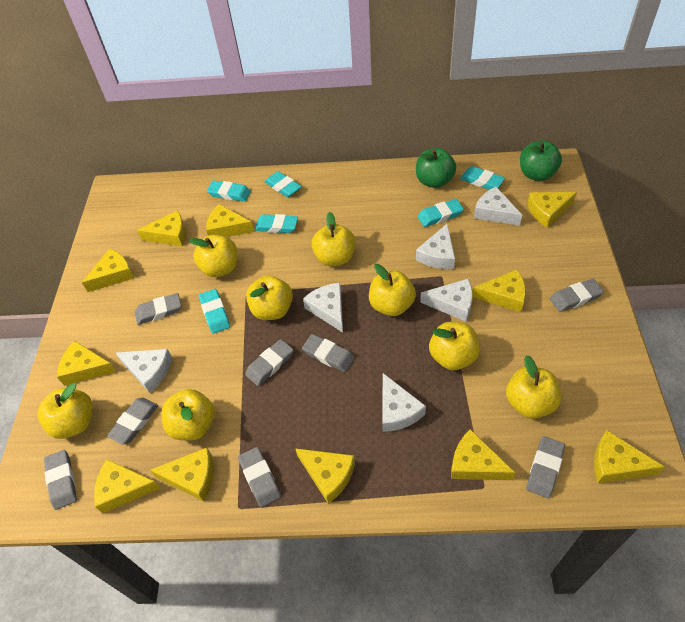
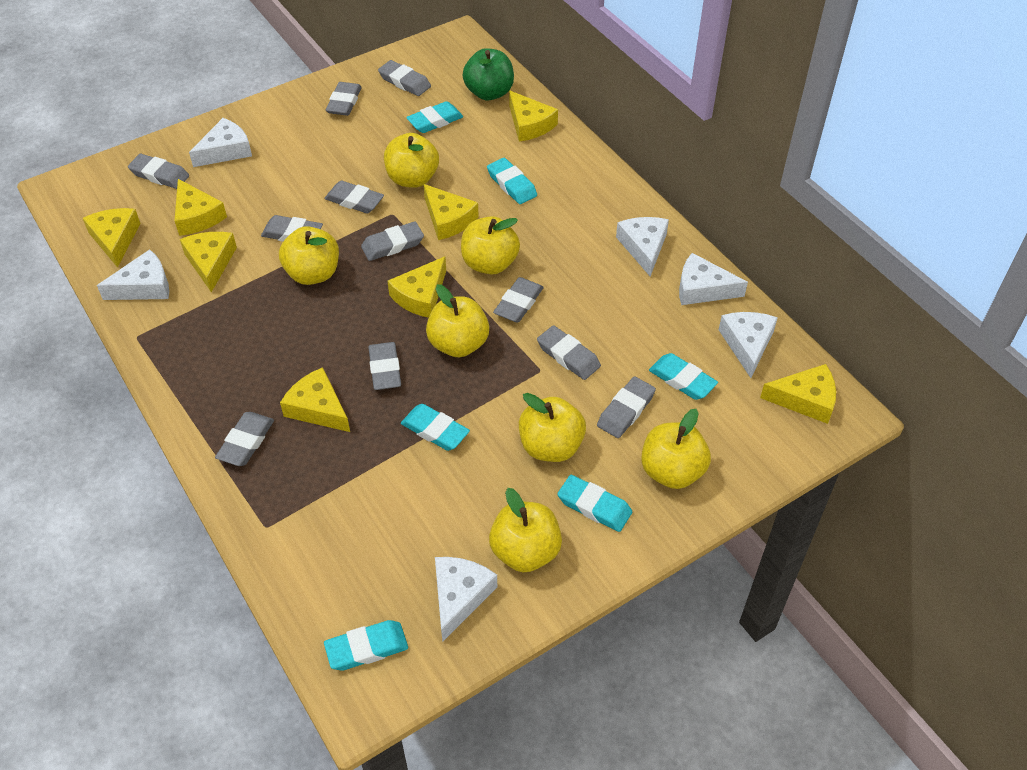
green apple: [416,148,456,188] [520,140,562,181] = 2 -> [463,48,514,101] = 1
grey eraser: [44,450,77,510] [107,397,158,445] [135,293,181,325] [238,447,281,507] [245,339,293,386] [302,334,355,372] [526,436,565,498] [550,279,604,312] = 8 -> [128,154,189,189] [215,412,274,466] [261,215,323,242] [324,180,384,213] [326,82,362,116] [361,221,424,261] [368,342,401,390] [378,60,431,96] [493,277,544,323] [537,325,601,380] [597,377,656,438] = 11
yellow apple: [38,383,93,439] [161,389,215,441] [189,235,238,277] [246,275,293,320] [312,212,355,266] [369,264,416,316] [429,322,480,370] [506,355,562,419] = 8 -> [279,226,339,285] [384,133,439,188] [426,284,489,357] [461,216,520,274] [489,488,562,572] [519,393,586,462] [641,409,711,489] = 7
yellow cheese: [57,340,116,386] [82,249,134,292] [94,459,161,514] [137,210,186,246] [150,448,213,502] [206,204,254,237] [295,448,355,504] [451,429,515,480] [473,269,526,312] [527,192,577,228] [594,430,665,483] = 11 -> [83,208,141,268] [174,179,227,236] [180,232,237,292] [280,367,350,432] [387,256,446,318] [423,184,479,240] [509,90,558,142] [760,364,836,424] = 8

